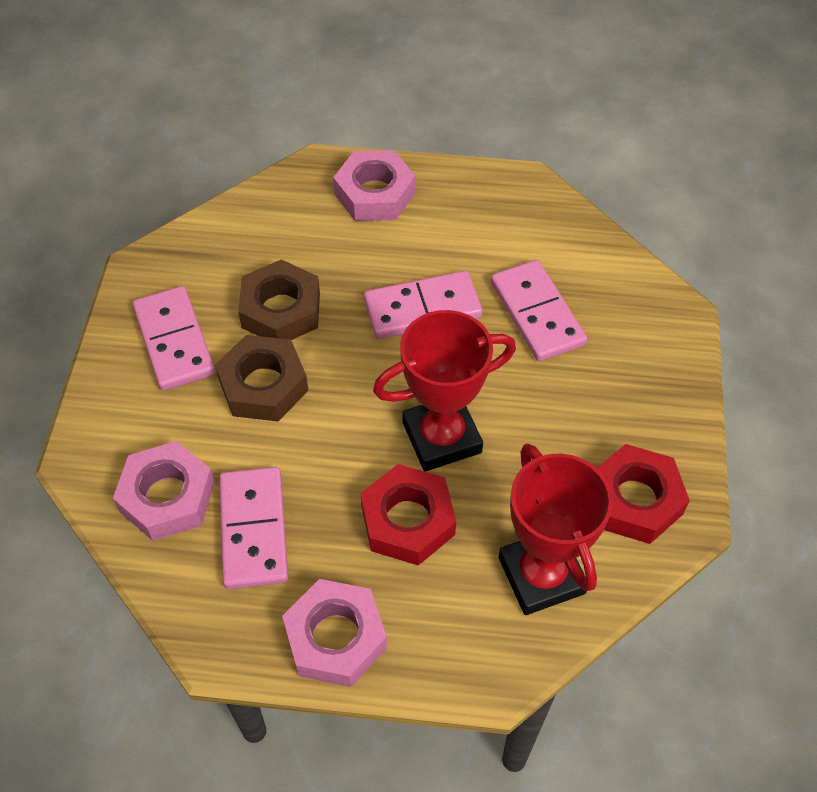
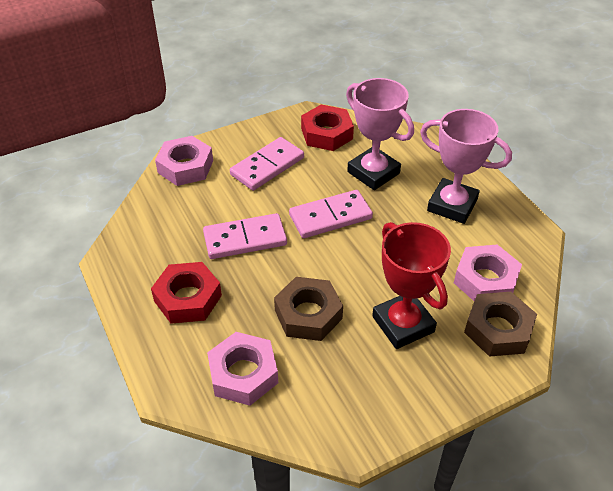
pink domino: [133,286,215,391] [219,467,288,589] [364,271,482,339] [491,260,587,361] = 4 -> [203,213,287,259] [230,137,304,191] [289,190,373,238] = 3
pink trophy: none = 0 -> [346,78,414,190] [420,109,512,224] = 2
red trophy: [373,310,516,472] [499,443,613,615] = 2 -> [372,222,451,349] = 1

